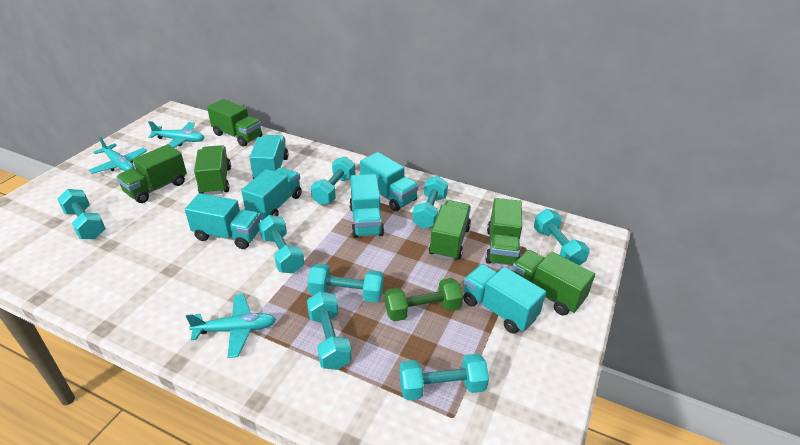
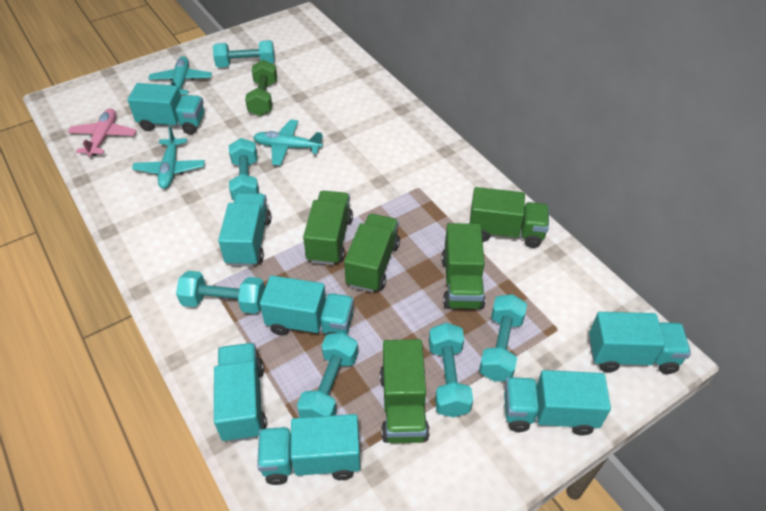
green truck: [116,144,187,203] [194,145,231,195] [207,99,262,147] [429,200,471,261] [485,198,522,266] [512,250,595,315] = 6 -> [303,191,353,265] [344,214,400,292] [380,339,430,443] [441,223,485,309] [469,187,549,248] = 5
pink plane: none = 0 -> [68,108,137,157] = 1
turquoise dumbbell: [57,189,106,239] [258,215,304,274] [307,291,352,370] [308,264,384,302] [311,156,355,205] [399,354,489,400] [412,176,448,229] [534,209,590,265] = 8 -> [176,271,265,314] [213,40,275,67] [229,138,259,201] [297,333,358,418] [429,323,473,417] [479,294,527,381] = 6
turquoise truck: [185,193,261,249] [241,167,302,220] [249,135,288,179] [349,174,384,238] [360,152,419,211] [463,264,546,334] = 6 -> [127,83,204,134] [214,343,267,442] [218,193,271,267] [257,414,361,485] [260,275,354,336] [504,370,611,435] [589,312,691,374] = 7

